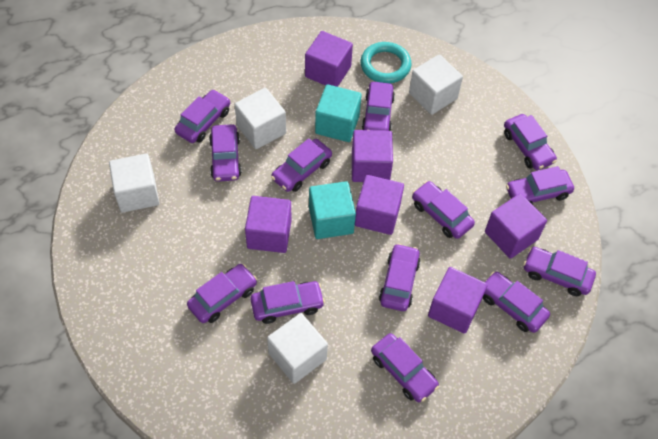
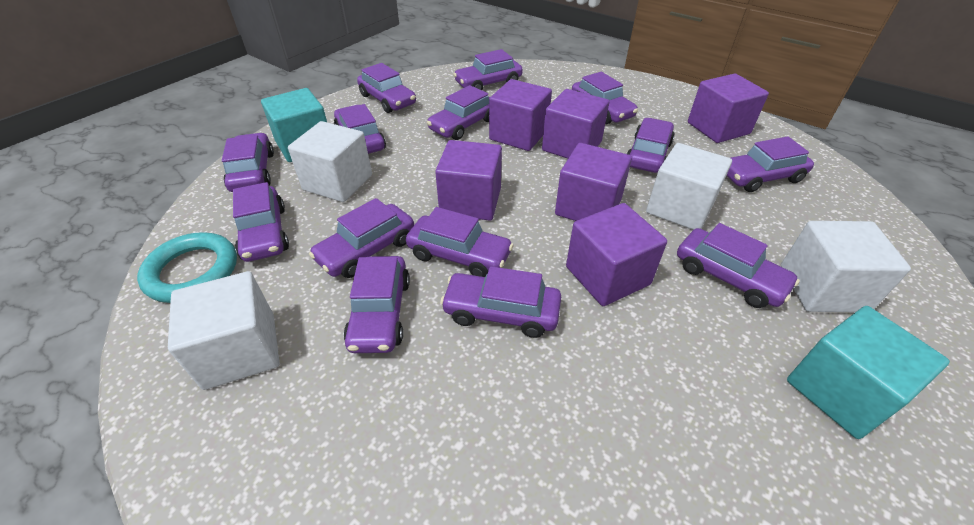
purple car: [174,89,230,143] [187,264,257,323] [209,124,242,182] [251,281,325,324] [271,138,332,192] [362,82,395,131] [371,333,439,402] [379,243,420,311] [412,181,475,239] [483,271,550,333] [504,114,557,170] [506,166,574,204] [523,247,596,296] = 13 -> [222,133,274,192] [233,182,289,262] [309,198,414,278] [334,104,386,154] [344,256,410,353] [357,63,416,113] [406,207,514,277] [427,85,490,140] [440,266,561,338] [453,49,523,90] [572,72,638,124] [627,118,675,173] [677,223,800,308] [726,137,814,192] = 14

